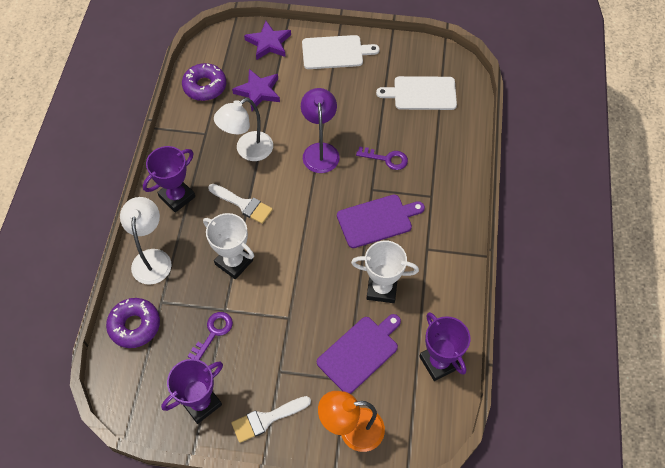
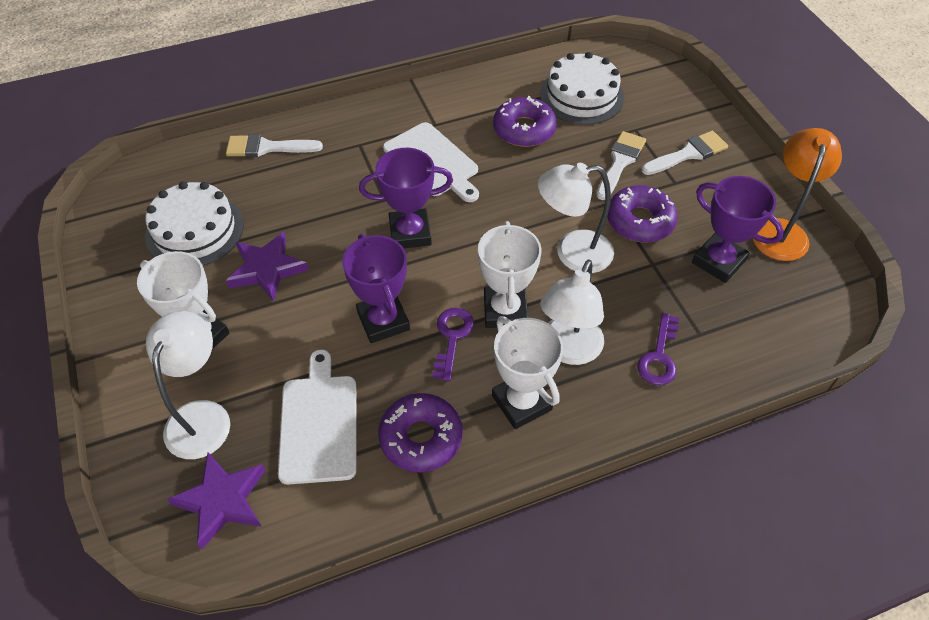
purple cutting board: [317,314,401,394] [337,194,425,248] = 2 -> none = 0
purple donut: [106,298,160,348] [182,63,226,101] = 2 -> [378,393,463,472] [493,96,557,147] [607,185,678,243] = 3
purple lamp: [301,88,340,173] = 1 -> none = 0
white brush: [208,184,273,224] [231,396,311,443] = 2 -> [226,134,323,157] [597,131,646,200] [642,131,728,175] = 3
white cake: none = 0 -> [145,181,244,266] [540,52,624,125] = 2
white lamp: [120,197,171,285] [214,98,273,161] = 2 -> [146,311,230,459] [538,163,614,273] [540,260,604,365] = 3
white trophy: [203,213,254,279] [351,241,419,303] = 2 -> [137,251,229,349] [478,221,542,328] [492,316,564,429] = 3

